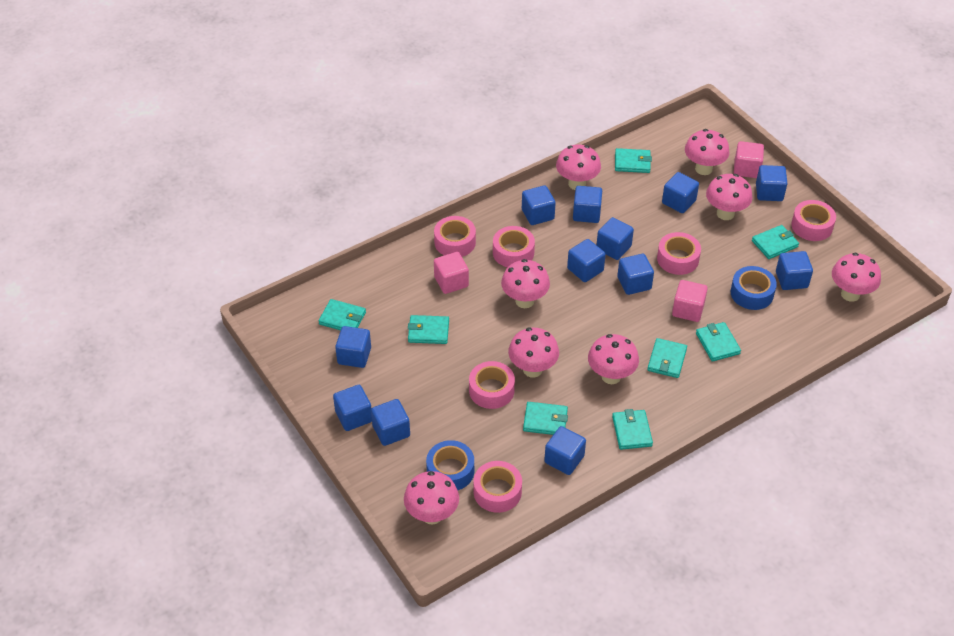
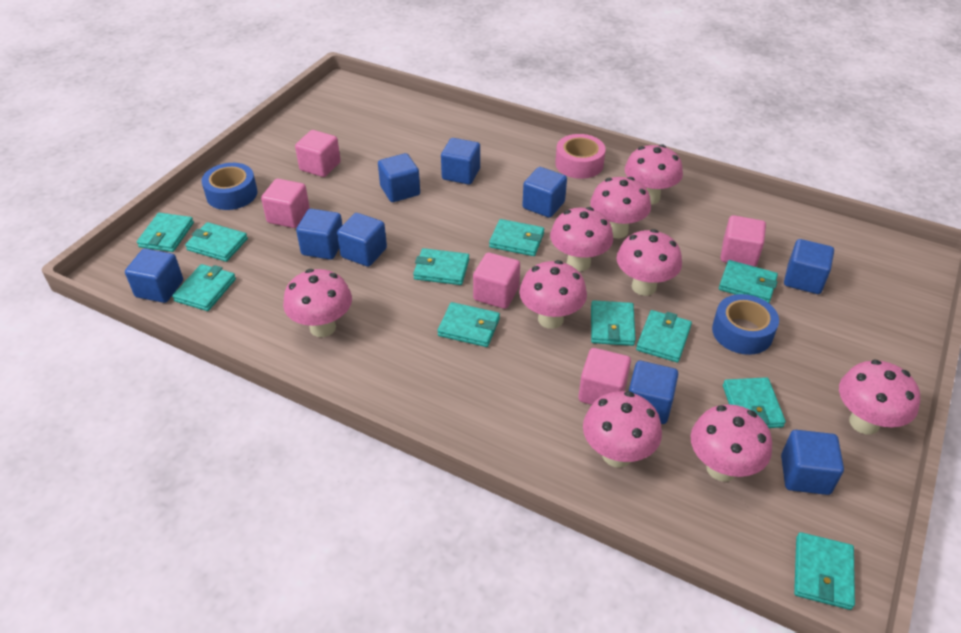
blue cube: [333,385,372,431] [335,326,371,368] [371,399,410,446] [522,185,556,225] [544,426,586,475] [567,239,606,282] [573,186,602,223] [596,217,634,260] [617,254,654,295] [662,172,699,213] [756,165,788,201] [776,251,813,290] = 12 -> [125,249,183,303] [296,209,342,260] [337,213,387,267] [378,153,420,202] [441,138,480,185] [522,167,567,218] [629,361,678,424] [781,430,844,495] [784,239,834,294] = 9
pink cube: [434,252,469,294] [672,280,708,322] [734,141,764,178] = 3 -> [261,179,310,228] [295,130,341,177] [473,253,520,309] [578,348,631,405] [721,215,766,267] = 5
pink mushroom: [404,471,459,525] [501,259,550,308] [508,328,559,378] [556,145,601,190] [588,334,639,384] [685,129,730,175] [706,174,752,220] [832,253,881,302] = 8 -> [283,269,352,337] [519,260,587,329] [550,207,613,271] [583,391,662,468] [590,177,651,238] [617,229,682,296] [625,144,683,204] [691,404,772,481] [839,359,920,435] = 9
pink tape: [434,216,476,257] [469,361,515,409] [474,461,522,513] [493,226,535,267] [657,232,701,275] [791,200,836,241] = 6 -> [555,134,606,179] = 1
turquoise wallet: [319,299,366,330] [408,315,449,344] [523,402,568,435] [612,409,653,450] [615,148,652,173] [647,338,687,378] [696,322,741,362] [752,225,799,259] = 8 -> [137,213,194,252] [172,264,236,311] [185,222,248,262] [413,248,469,285] [437,302,500,347] [489,219,544,256] [591,300,636,346] [636,310,692,363] [719,260,778,303] [723,377,786,428] [794,532,855,610] = 11

